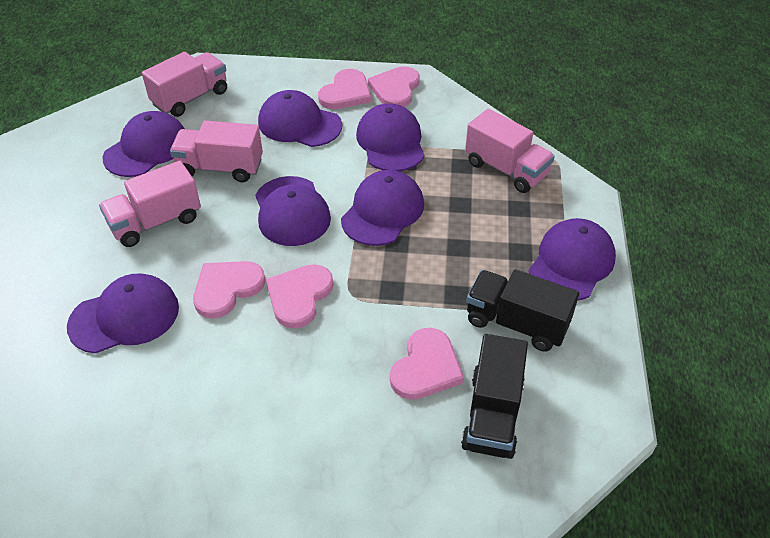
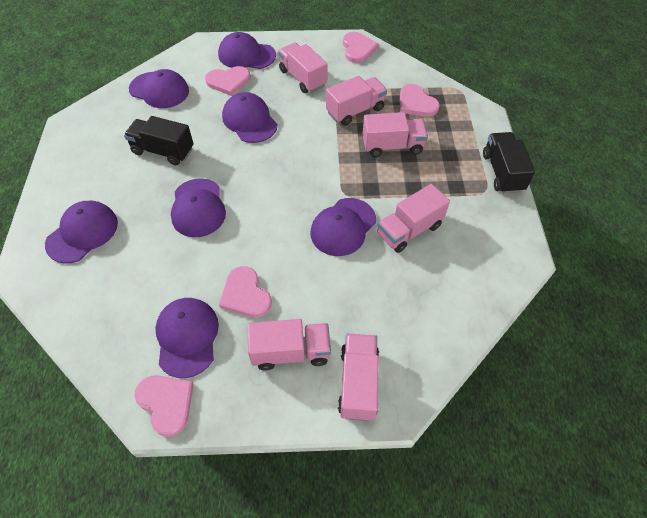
pink truck: [99,161,201,247] [142,52,227,117] [170,121,263,182] [465,109,555,193] = 4 -> [248,319,331,370] [278,43,328,93] [326,76,387,126] [338,334,379,421] [362,112,428,157] [377,184,450,253] = 6

